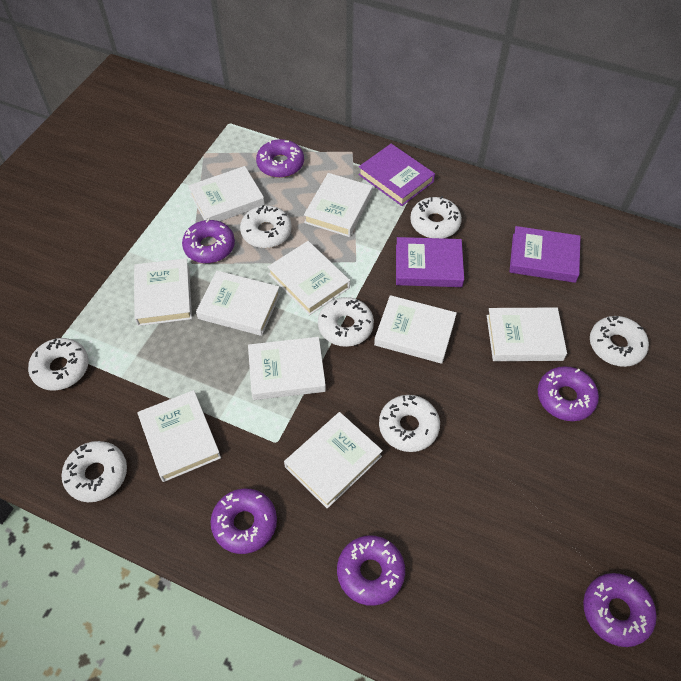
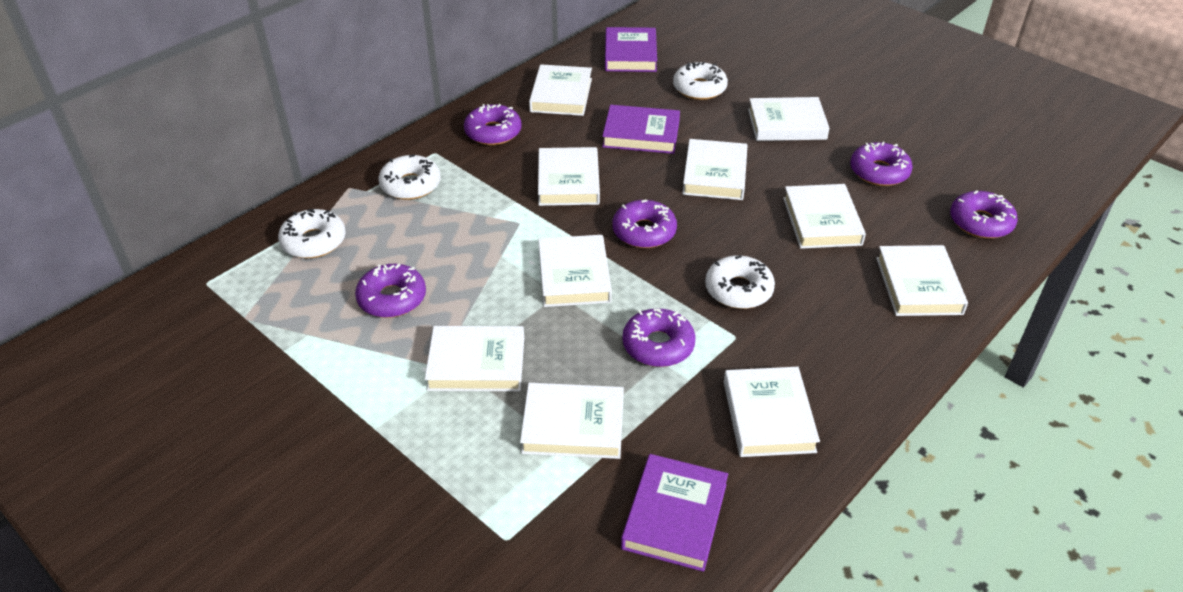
white donut: [28,338,89,391] [61,441,127,502] [240,205,292,248] [318,297,374,347] [379,395,440,452] [410,196,462,238] [590,316,649,367] = 7 -> [278,209,346,258] [379,154,441,200] [673,61,728,100] [705,255,775,309] = 4

